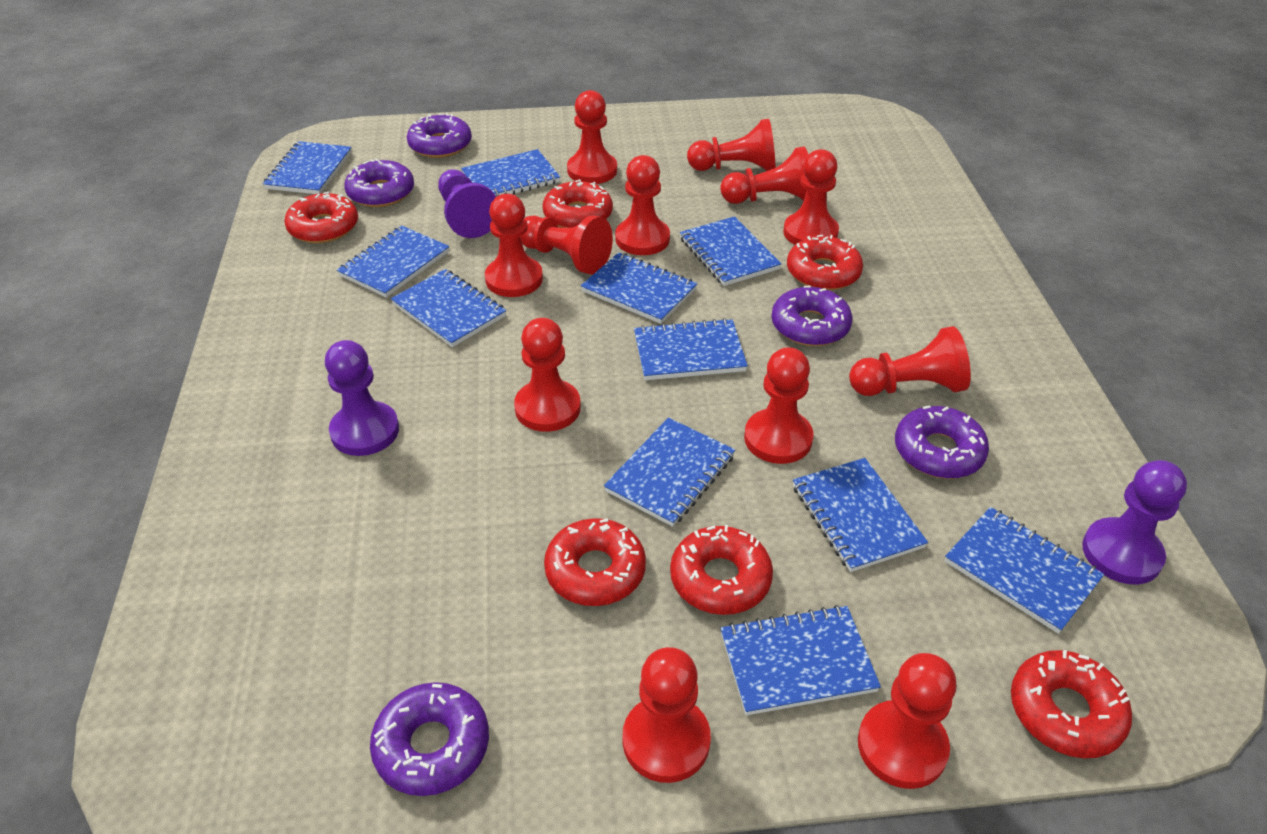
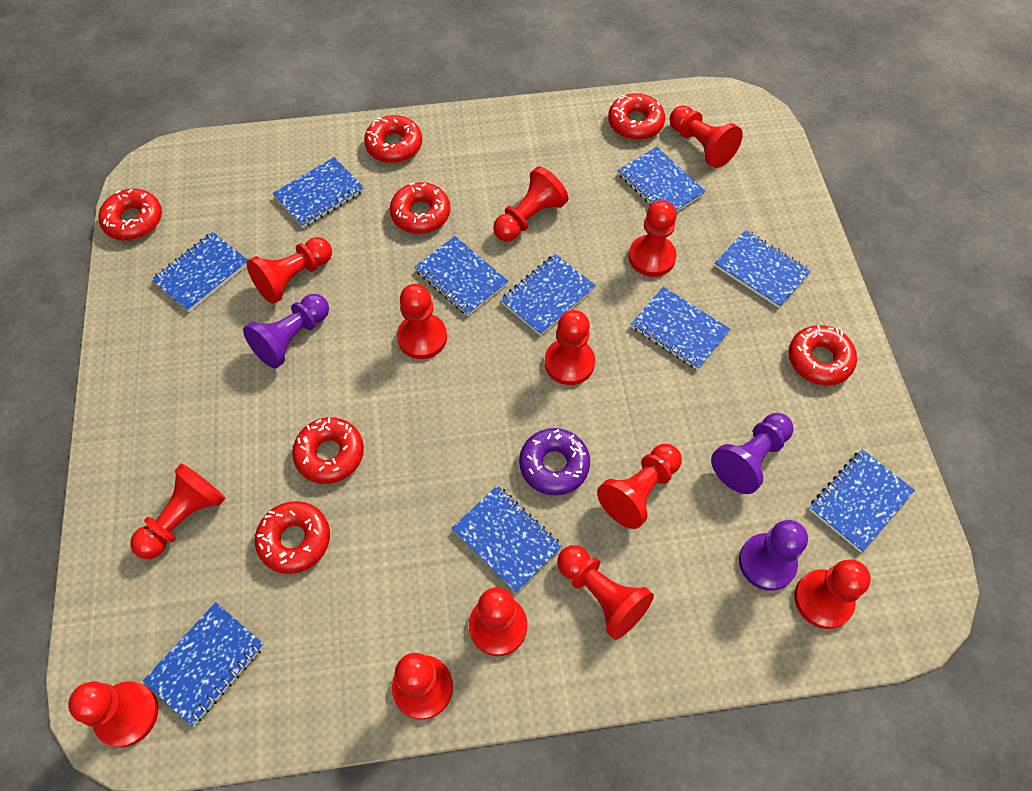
blue notebook: [263,141,352,194] [337,226,449,298] [391,269,506,347] [461,149,560,197] [581,252,697,324] [604,418,735,527] [634,318,748,380] [680,216,781,286] [720,605,881,715] [793,458,928,572] [945,507,1104,634] = 11 -> [143,602,264,726] [152,232,247,312] [273,157,364,228] [415,236,508,316] [452,485,562,593] [500,254,596,336] [618,147,706,212] [631,287,730,370] [715,230,811,308] [809,449,915,552] = 10
purple donut: [344,158,414,207] [370,682,489,796] [407,113,472,158] [771,286,853,346] [895,405,989,479] = 5 -> [519,428,590,495] = 1
red donut: [284,191,358,243] [542,179,613,228] [544,518,646,606] [670,525,773,615] [787,235,863,290] [1011,650,1132,758] = 6 -> [98,189,162,241] [255,501,330,574] [292,417,364,484] [364,115,422,163] [390,182,450,234] [608,93,665,140] [788,325,857,386] = 7
red pawn: [485,194,543,297] [514,318,581,432] [520,216,613,275] [567,90,617,184] [615,155,670,255] [622,647,711,783] [687,119,775,171] [721,146,809,204] [744,347,814,464] [783,149,839,245] [849,326,971,396] [858,653,957,789] = 12 -> [68,681,158,747] [130,463,226,559] [247,237,332,304] [392,653,453,720] [397,284,447,359] [469,587,527,656] [493,166,568,242] [545,310,595,385] [557,545,654,640] [597,444,682,529] [628,200,677,277] [669,105,743,168] [794,559,871,629] = 13

